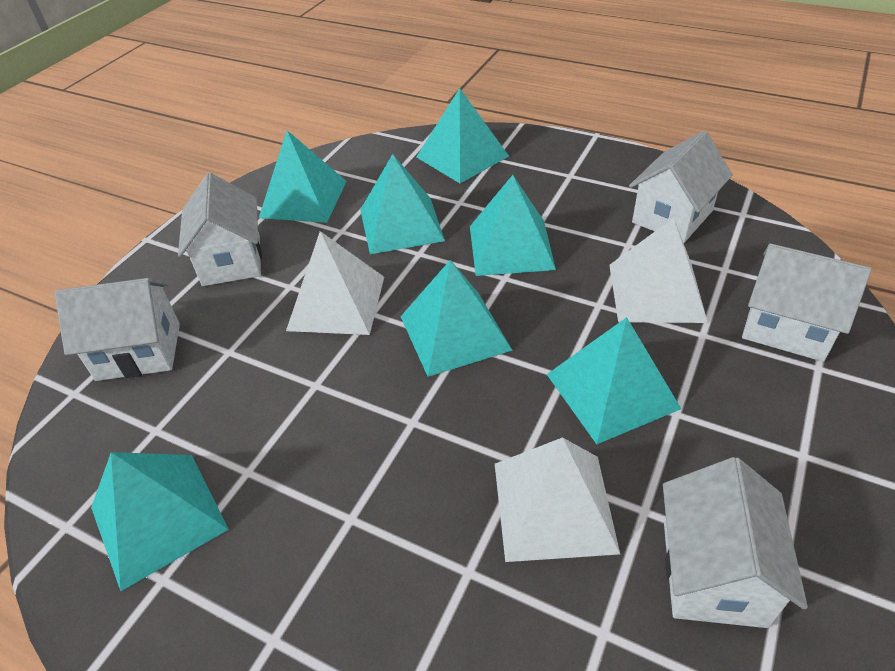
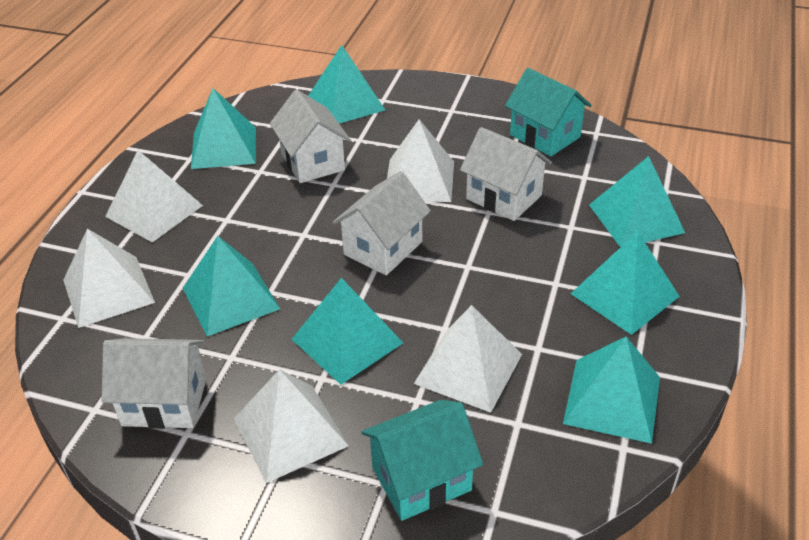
turquoise house: none = 0 -> [361,400,483,521] [505,68,592,156] = 2
white house: [55,278,180,381] [178,173,262,286] [629,131,733,243] [663,457,808,628] [742,244,871,362] = 5 -> [101,338,206,429] [270,90,350,183] [332,171,431,275] [460,127,552,221] = 4
white pyramid: [286,231,384,335] [495,437,620,562] [609,218,708,323] = 3 -> [63,229,155,328] [105,150,203,243] [234,369,349,483] [387,119,454,202] [414,305,522,413] = 5

